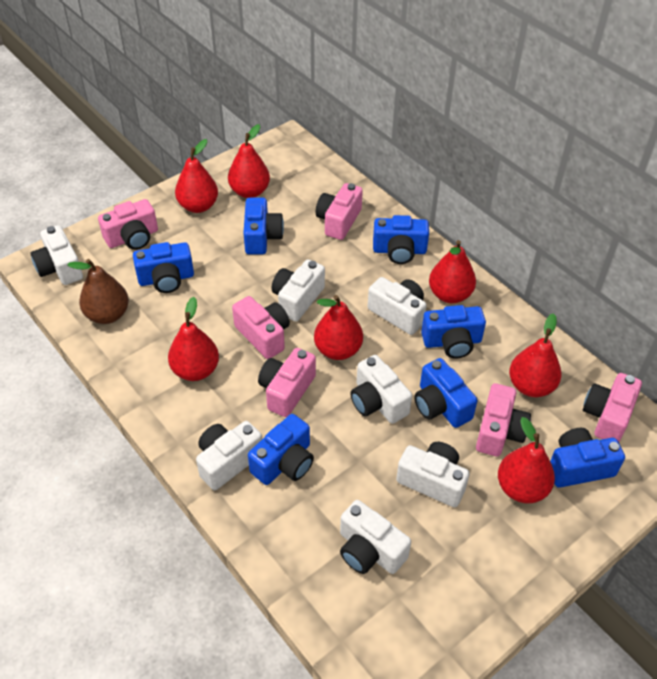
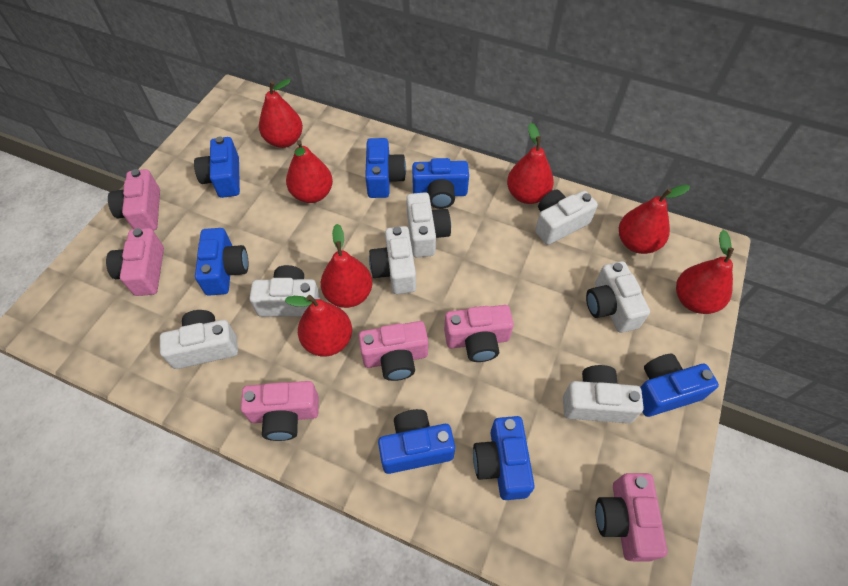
brown pear: [67,259,129,324] = 1 -> none = 0

